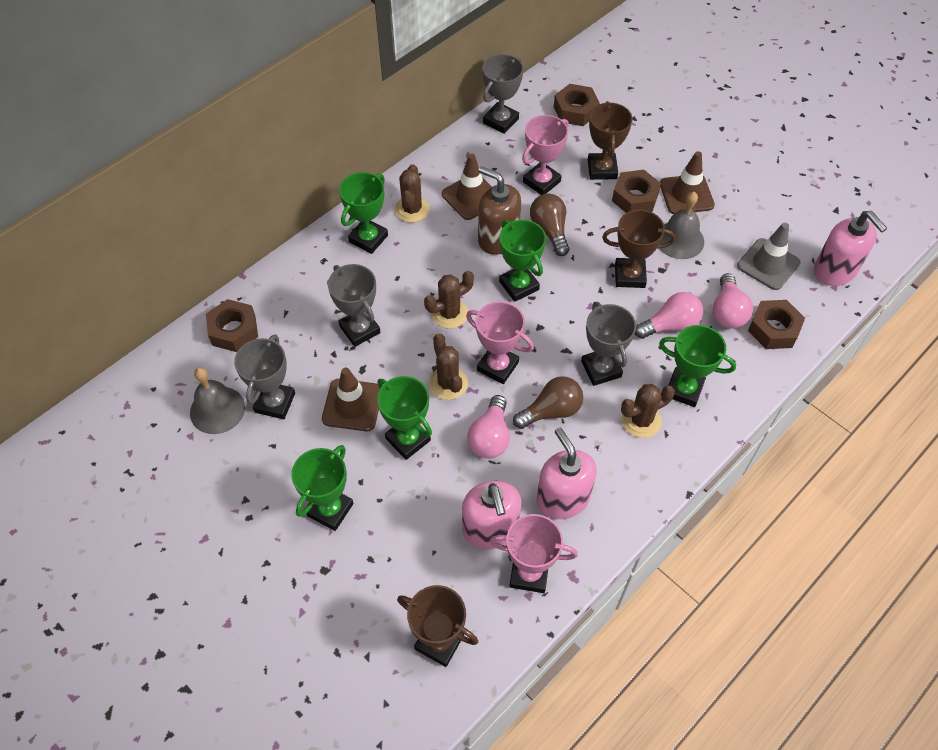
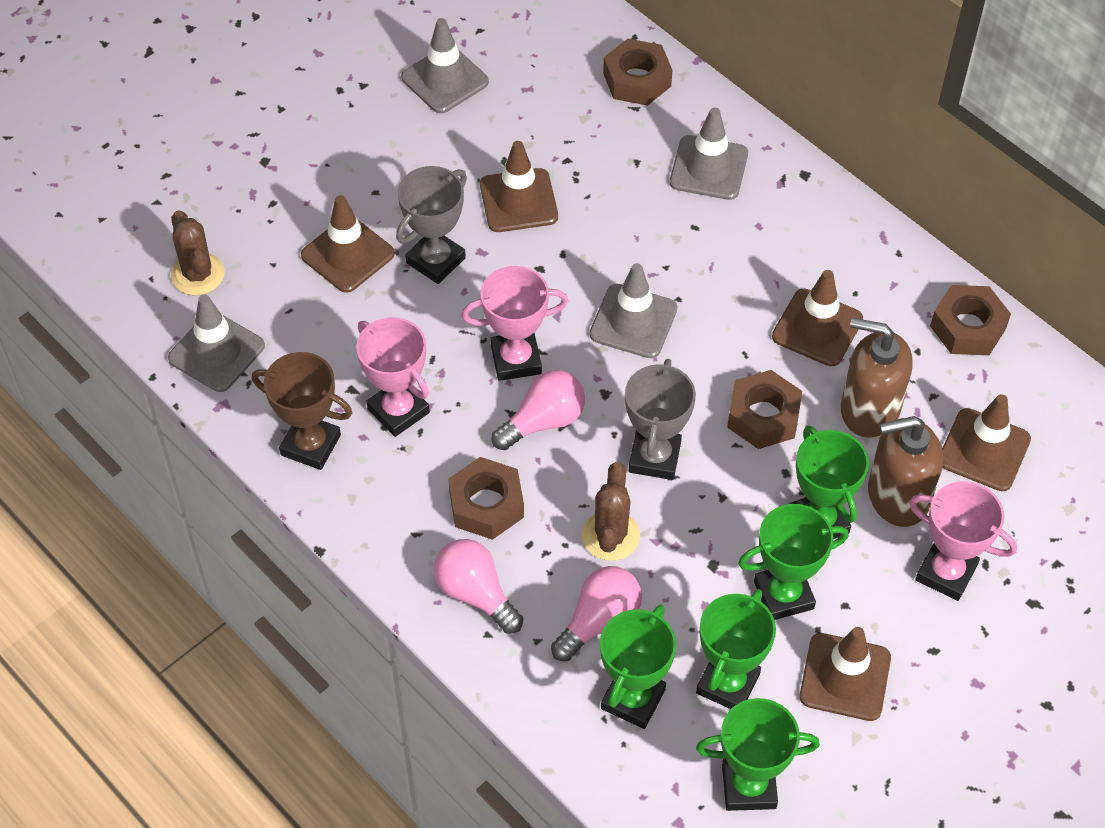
brown cactus: [395,164,430,223] [424,271,474,329] [429,334,468,400] [621,384,675,438] = 4 -> [171,210,225,295] [582,462,640,561] = 2
brown light bulb: [513,376,583,429] [530,193,569,256] = 2 -> none = 0
brown soap dispenser: [478,166,521,255] = 1 -> [841,318,913,438] [868,416,943,527] = 2
brown traffic cone: [322,368,380,431] [442,154,492,220] [660,151,715,214] = 3 -> [301,195,395,293] [480,141,558,232] [772,270,863,366] [800,627,891,721] [942,394,1031,491] = 5
brown trophy: [397,585,478,667] [588,101,632,180] [602,210,676,288] = 3 -> [252,352,352,470] = 1
grey bell: [190,367,245,434] [659,192,704,259] = 2 -> none = 0
grey traffic cone: [737,223,800,290] = 1 -> [168,294,265,392] [401,18,489,113] [590,263,677,358] [670,108,748,200] = 4
grey trophy: [234,335,295,419] [328,264,381,347] [482,54,524,134] [581,302,636,386] = 4 -> [396,166,467,284] [625,359,696,480] = 2
pink soap dispenser: [462,481,522,549] [537,428,597,519] [814,211,887,286] = 3 -> none = 0

